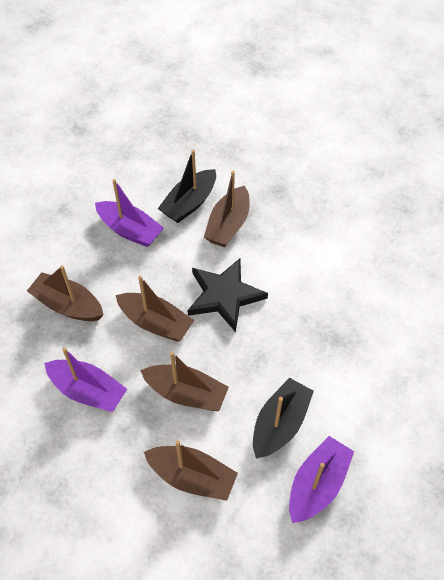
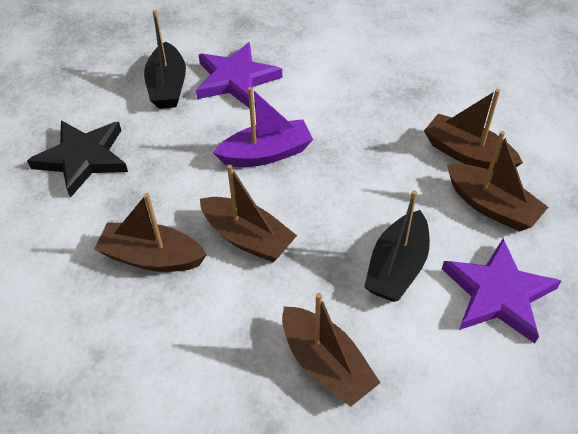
purple boat: [44,348,127,412] [95,179,164,247] [289,436,354,523] = 3 -> [213,87,313,167] = 1
purple star: none = 0 -> [196,42,282,108] [442,238,561,344] = 2

